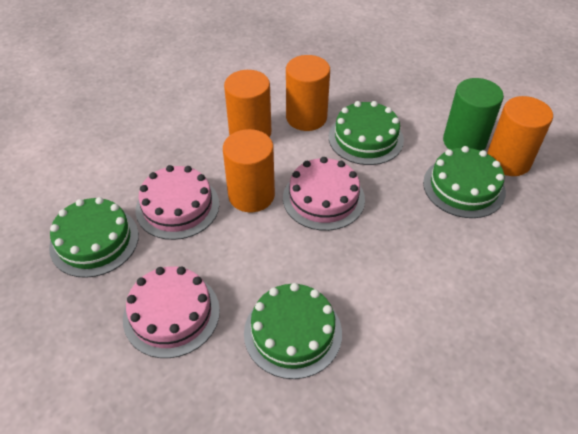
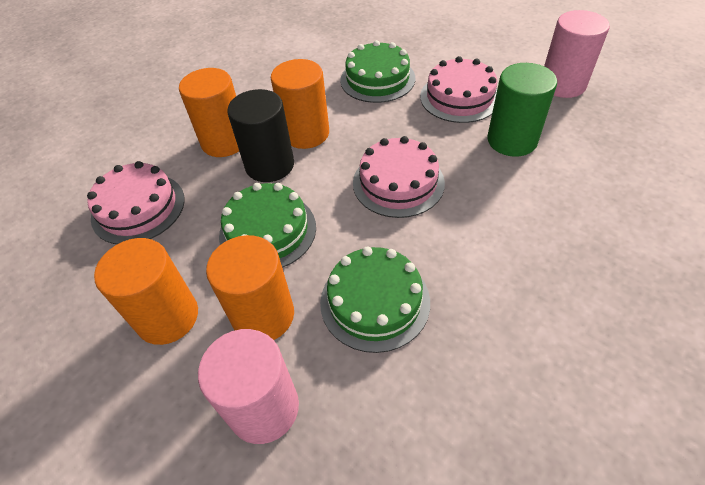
black cylinder: none = 0 -> [227,89,294,182] = 1
green cake: [49,197,139,278] [244,283,342,379] [329,101,404,165] [423,146,506,218] = 4 -> [219,183,316,268] [320,247,430,353] [340,40,415,103] = 3
pink cylinder: none = 0 -> [198,329,299,444] [544,10,610,98] = 2

